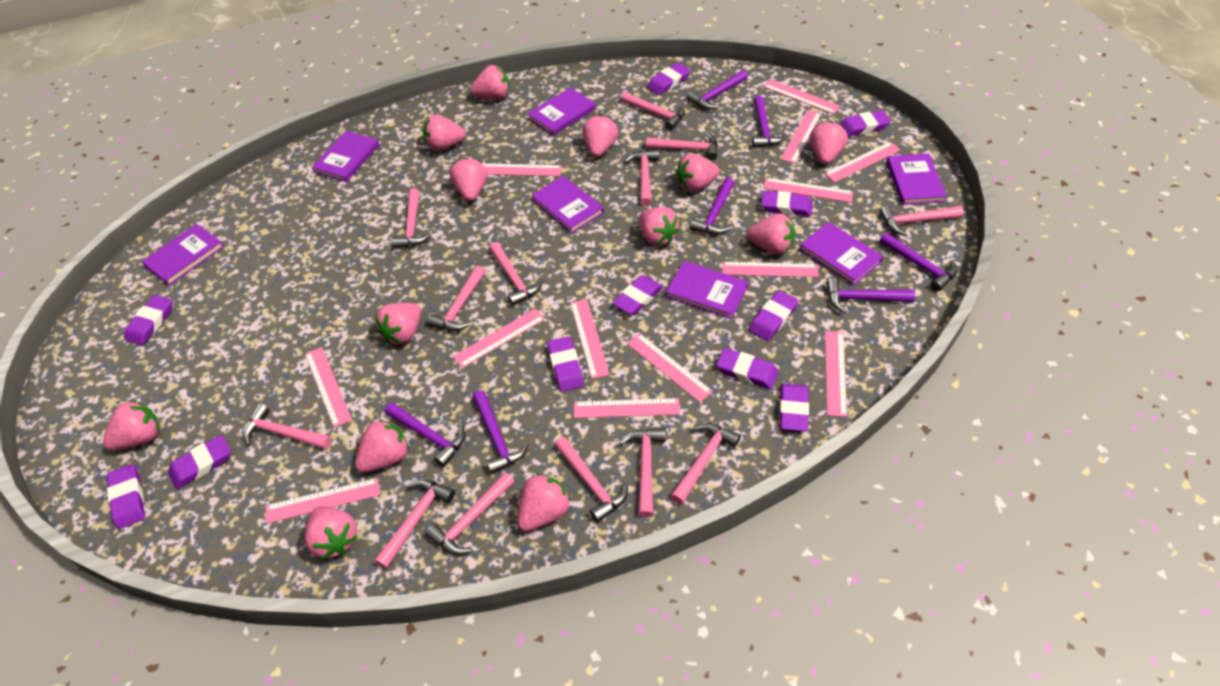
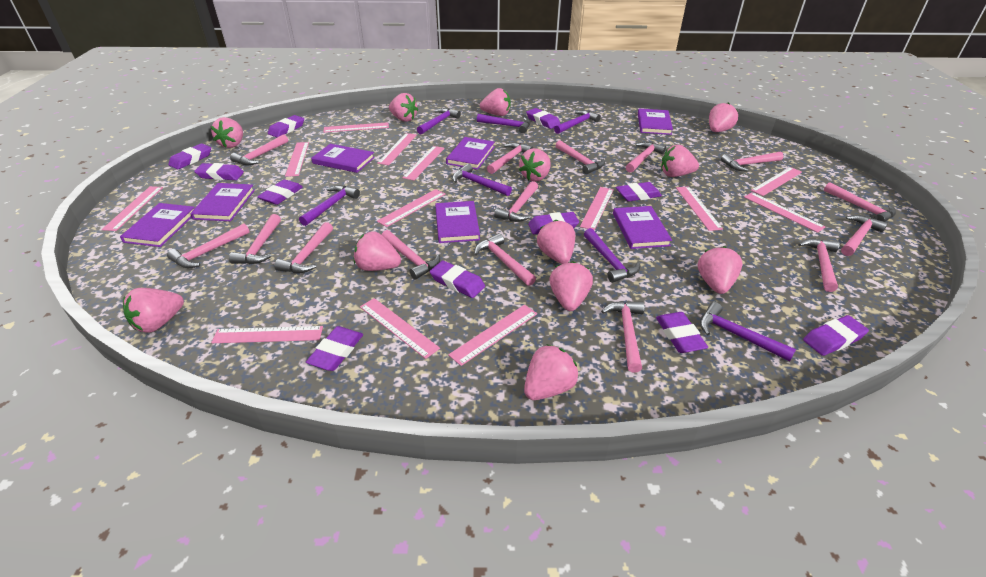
pink hammer: [243,404,331,449] [375,479,455,569] [392,188,431,249] [425,472,515,555] [427,265,486,331] [489,242,543,306] [555,437,628,523] [619,428,665,518] [621,92,685,130] [624,150,659,206] [646,133,718,160] [671,423,741,504] [880,205,964,236] = 13 -> [167,223,250,268] [229,214,281,264] [230,134,288,165] [274,222,333,273] [382,230,440,280] [474,233,536,286] [487,142,533,174] [494,181,538,222] [555,140,605,174] [601,301,645,373] [626,142,666,173] [721,152,784,172] [798,238,840,292] [824,182,896,222] [841,215,888,256] = 15
pink strawberry: [103,400,159,451] [305,506,358,560] [355,419,409,473] [375,303,421,344] [423,114,466,151] [450,158,487,201] [470,65,509,100] [517,473,571,532] [582,115,618,157] [639,207,680,246] [676,153,720,192] [747,214,795,254] [810,121,848,164] = 13 -> [123,288,184,333] [211,117,243,148] [354,231,401,271] [389,93,418,122] [480,88,511,116] [519,148,551,182] [524,344,578,400] [537,220,575,264] [550,261,593,311] [661,145,699,177] [698,246,743,294] [709,103,738,132] = 12

